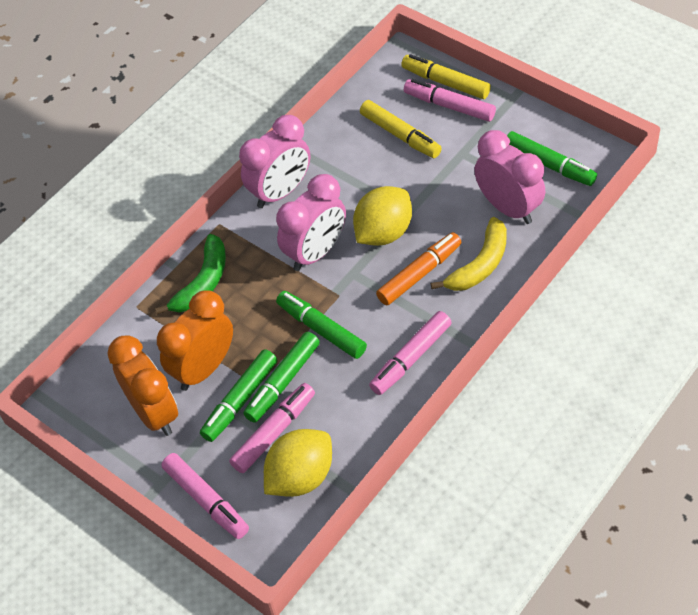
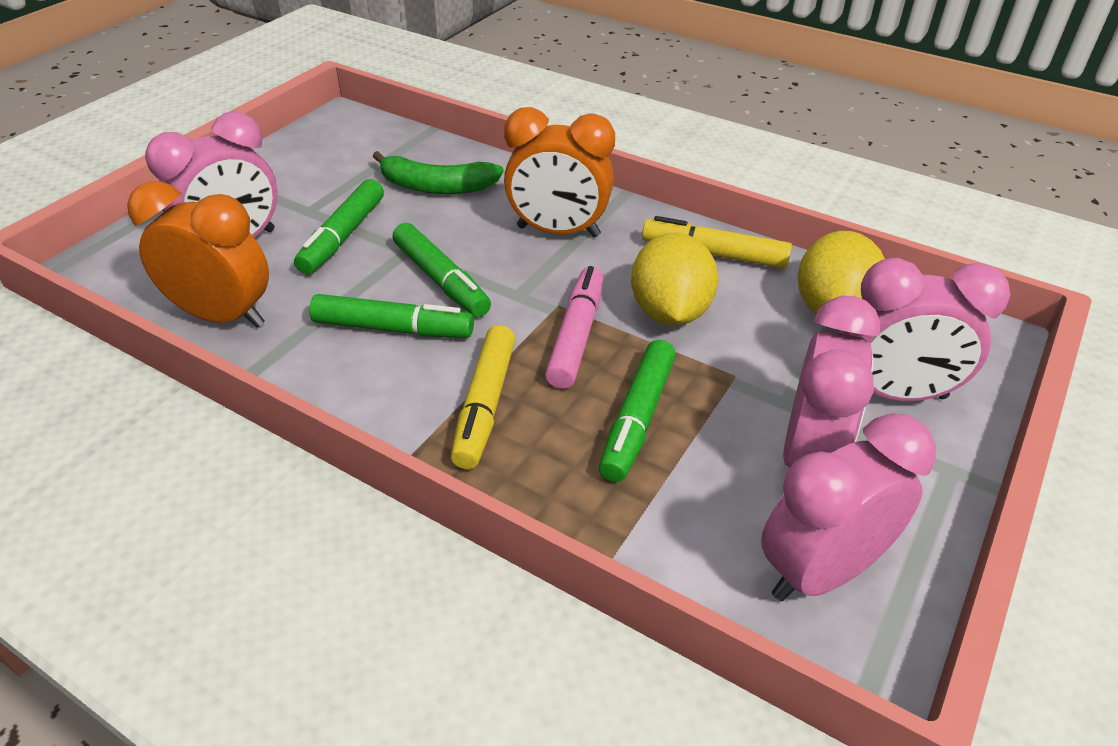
orange marker: [376,232,461,305] = 1 -> none = 0
pink clock: [239,115,310,208] [276,174,346,271] [474,130,545,224] = 3 -> [145,111,278,237] [761,413,936,601] [783,296,880,468] [844,258,1010,401] = 4
pink marker: [161,453,249,539] [229,383,315,473] [369,311,452,395] [404,79,496,122] = 4 -> [545,266,603,389] = 1
yellow banana: [431,217,507,291] = 1 -> none = 0

